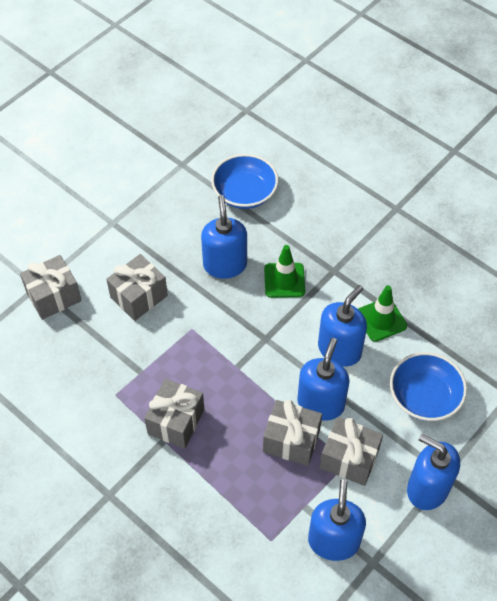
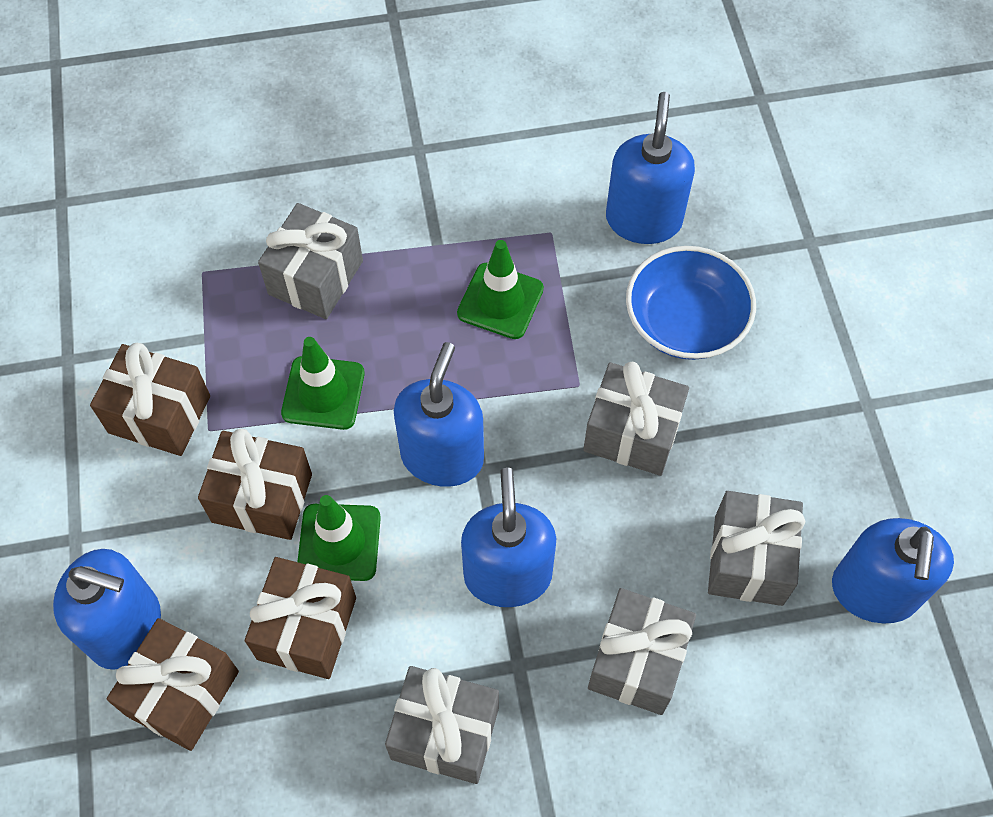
blue bowl: [211,154,278,209] [390,352,467,421] = 2 -> [626,246,756,360] = 1
brown gift: none = 0 -> [90,343,210,456] [107,618,239,751] [198,429,312,540] [245,557,356,679] = 4
green traffic cone: [264,245,305,298] [358,285,407,342] = 2 -> [281,337,365,430] [297,495,381,581] [457,240,544,339] = 3

